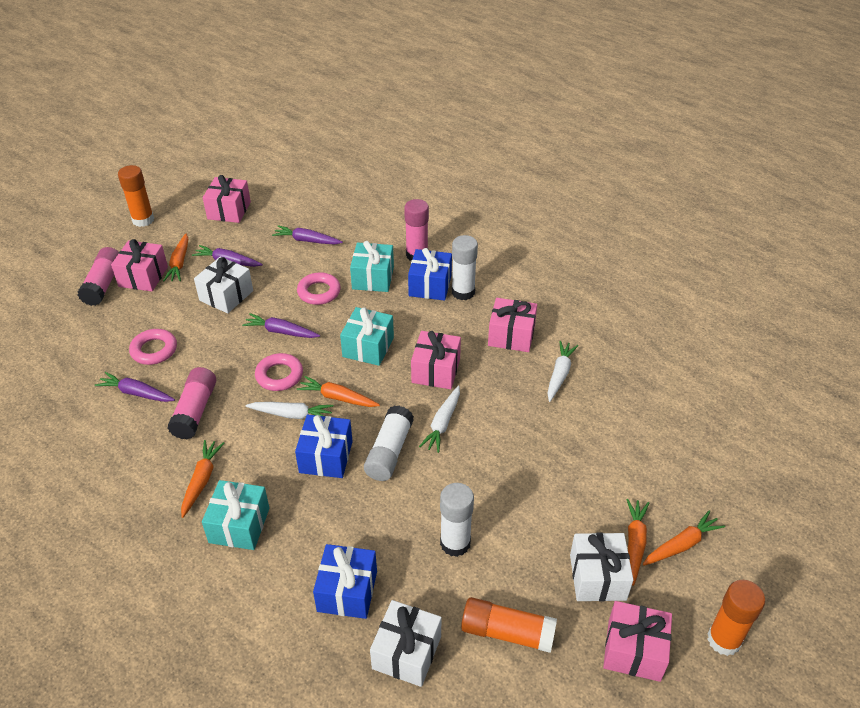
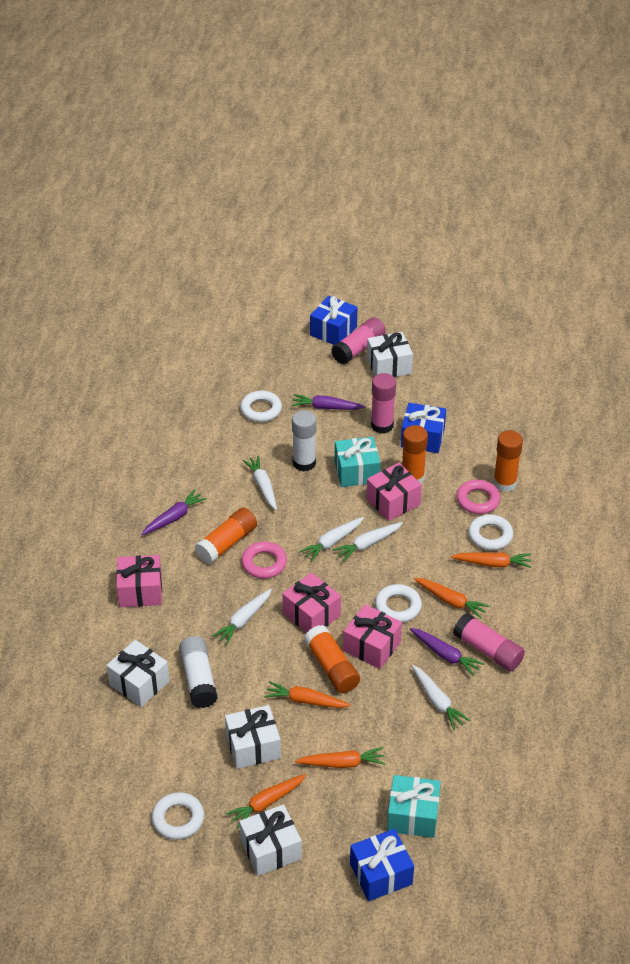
orange glue stick: [118,165,154,227] [461,597,557,653] [707,580,765,656] = 3 -> [195,508,257,564] [304,625,360,693] [402,425,428,484] [493,430,523,492] = 4
pink gift: [111,239,168,291] [203,175,251,223] [411,331,461,389] [488,298,537,352] [603,601,672,682] = 5 -> [116,555,162,607] [282,572,341,633] [343,604,402,669] [367,463,422,521] = 4
pink ring: [129,329,177,365] [255,353,303,391] [297,272,341,305] = 3 -> [241,542,287,579] [456,480,501,514] = 2
purple carrot: [95,372,175,402] [192,245,263,267] [242,313,320,338] [272,225,343,244] = 4 -> [141,490,207,535] [292,394,365,410] [410,628,484,677] = 3
turquoise gift: [202,480,269,550] [340,307,394,366] [350,241,394,292] = 3 -> [335,437,380,487] [387,775,441,838] = 2
white carrot: [245,402,334,419] [419,386,460,453] [547,341,578,402] = 3 -> [212,588,272,645] [242,456,277,510] [299,517,364,562] [333,522,403,562] [412,665,470,730] = 5
white gift: [194,257,253,313] [370,600,442,687] [570,532,633,602] = 3 -> [106,640,170,707] [225,705,281,769] [239,804,302,876] [367,332,413,378] = 4
white glue stick: [364,406,414,481] [440,483,474,557] [452,235,478,300] = 3 -> [179,636,218,708] [292,410,317,472] = 2
white ring: none = 0 -> [152,792,204,840] [240,391,282,422] [375,584,422,623] [468,514,513,550] = 4

